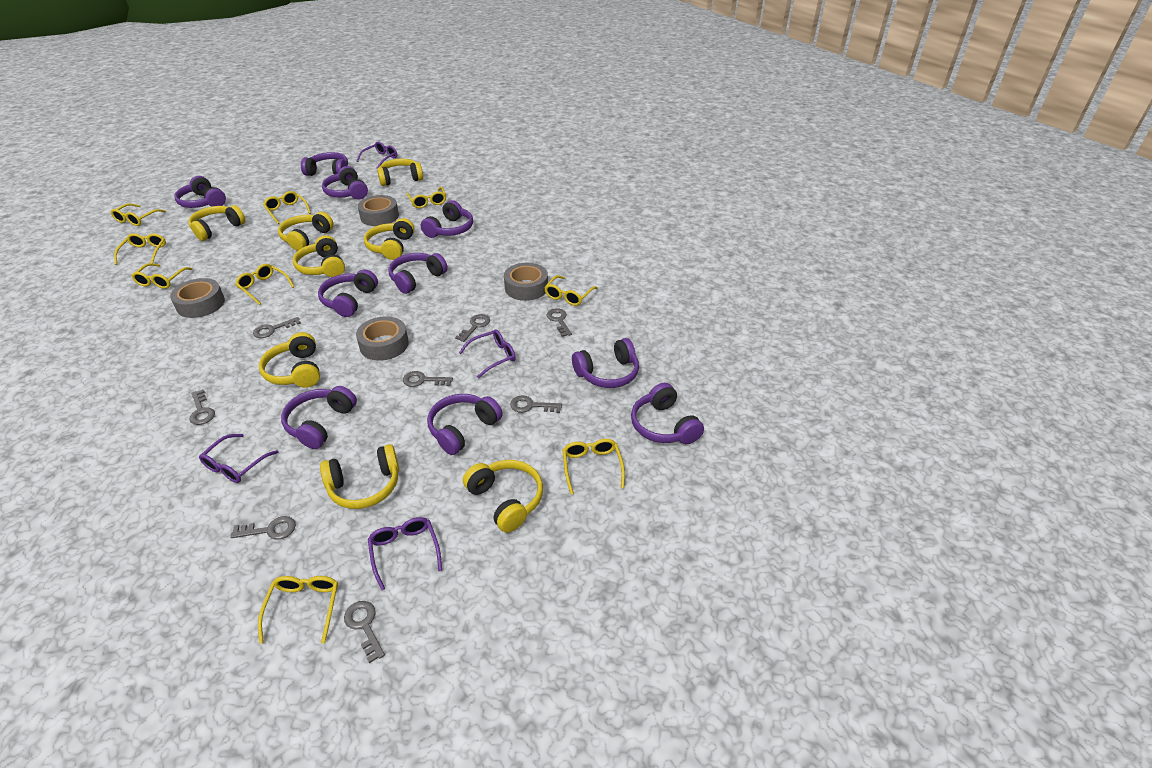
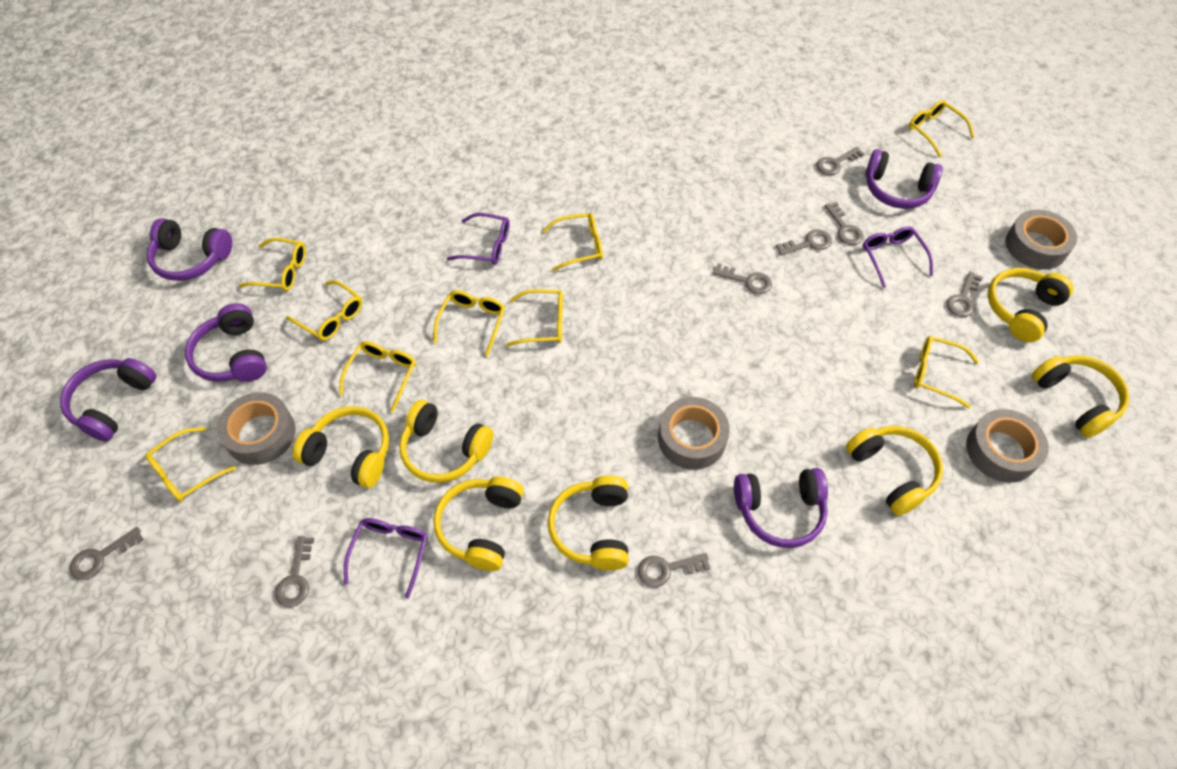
purple glasses: [199,434,279,483] [357,142,397,169] [368,517,442,591] [459,329,516,378] = 4 -> [344,518,428,599] [447,213,510,265] [863,226,933,288] = 3
purple headphones: [174,176,226,208] [281,386,357,449] [301,152,348,176] [318,269,378,317] [322,166,368,200] [389,253,448,294] [421,200,473,238] [427,394,503,455] [572,338,639,388] [631,383,704,444] = 10 -> [60,358,157,442] [147,218,232,281] [185,303,267,382] [734,468,828,548] [865,149,943,209] = 5
yellow headphones: [188,205,246,241] [259,332,320,388] [278,212,334,251] [293,235,345,277] [320,444,399,509] [364,218,415,260] [377,159,423,186] [463,460,543,533] = 8 -> [293,406,389,488] [399,400,494,483] [433,476,524,571] [547,475,629,570] [846,426,943,516] [988,268,1073,342] [1032,355,1130,438] = 7

